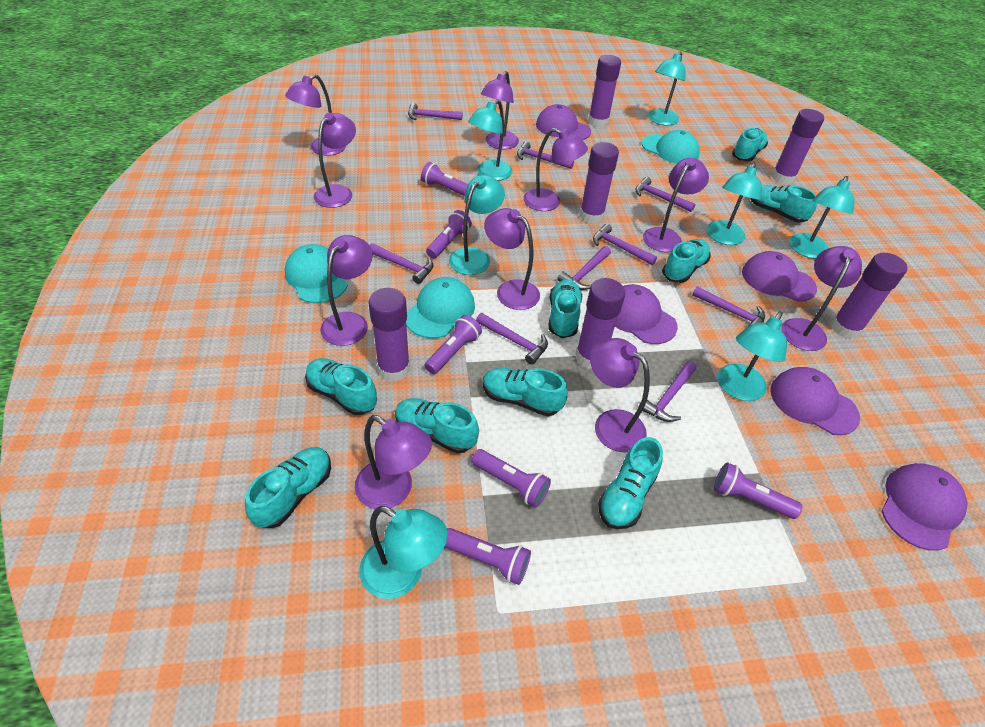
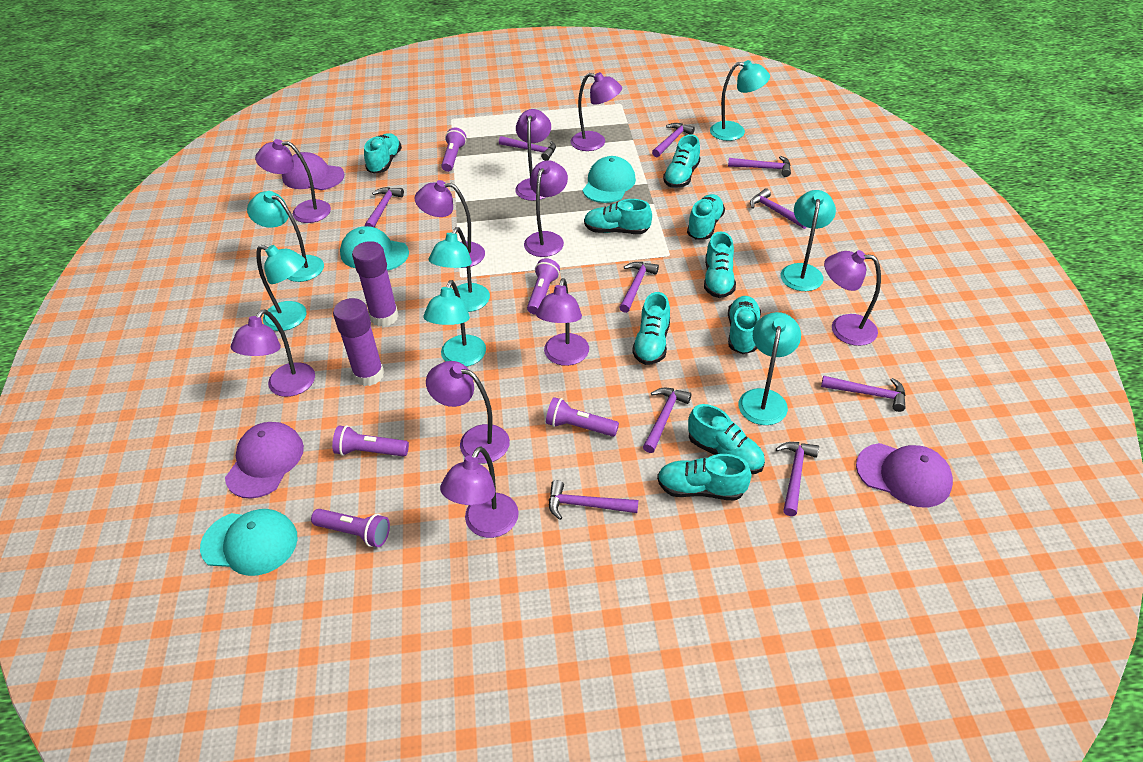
purple cap: [536,104,591,140] [615,284,678,344] [742,251,817,302] [771,367,860,435] [881,463,968,551] = 5 -> [225,422,304,499] [282,152,345,190] [856,443,953,507] = 3
purple flashlight: [421,162,468,196] [424,315,482,374] [426,210,472,259] [445,528,531,585] [472,449,551,508] [714,462,802,519] = 6 -> [311,509,390,547] [332,425,409,457] [441,128,466,172] [527,258,560,314] [546,397,619,437] = 5
purple glue stick: [368,288,410,381] [575,278,625,369] [579,142,619,224] [588,55,621,128] [772,109,824,185] [831,253,907,339] = 6 -> [333,298,384,386] [352,241,399,327] = 2
purple hammer: [369,243,434,284] [408,103,463,120] [476,313,548,365] [517,141,574,169] [557,246,611,290] [593,224,657,265] [635,177,695,212] [638,361,696,422] [692,286,765,326] = 9 -> [365,187,404,227] [499,136,556,161] [549,480,638,520] [619,262,659,313] [643,388,692,453] [652,123,695,157] [728,156,791,177] [750,188,807,229] [776,442,819,516] [821,376,906,412] = 10

